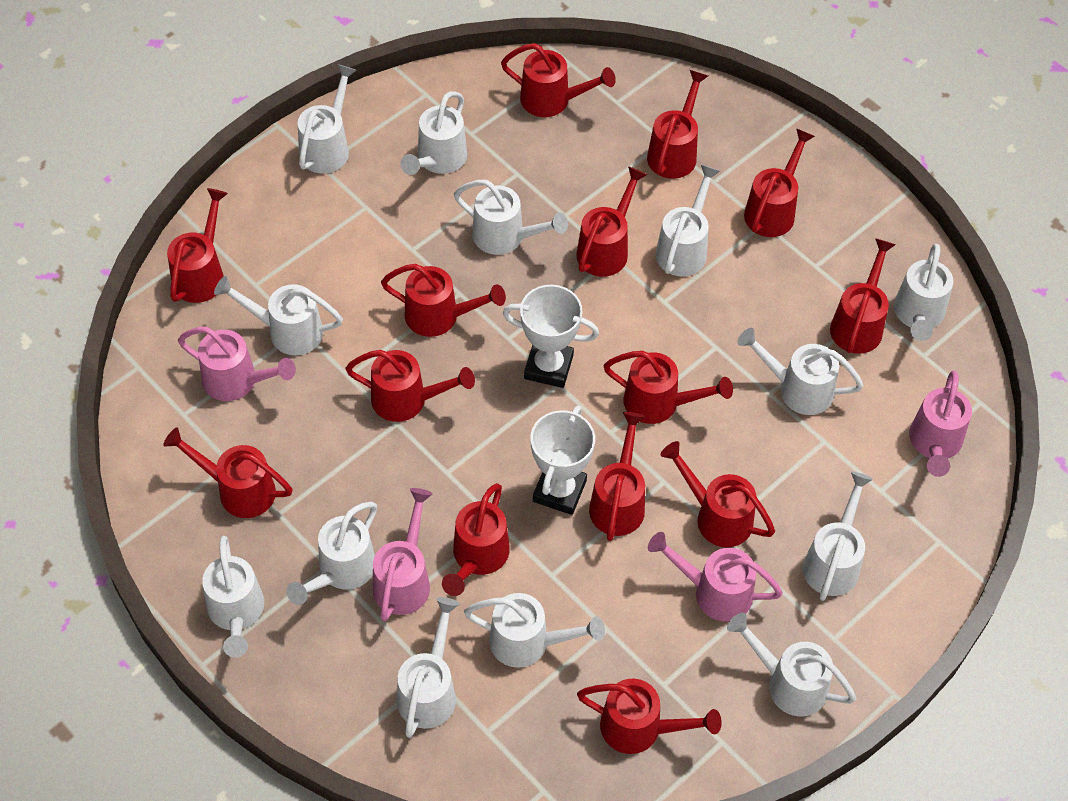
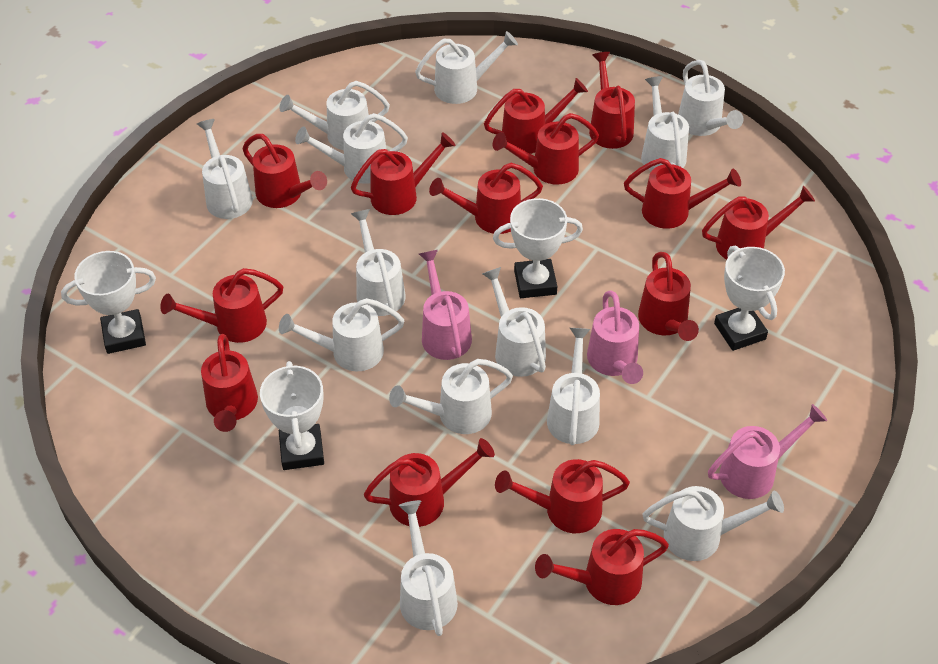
pink watering can: [178,327,296,401] [373,488,433,621] [648,532,783,621] [909,371,972,477] = 4 -> [419,250,472,360] [587,291,643,384] [708,404,827,499] = 3
white trophy: [503,285,599,388] [530,405,595,515] = 2 -> [61,251,156,354] [260,361,324,470] [493,198,583,298] [714,246,785,351] = 4

